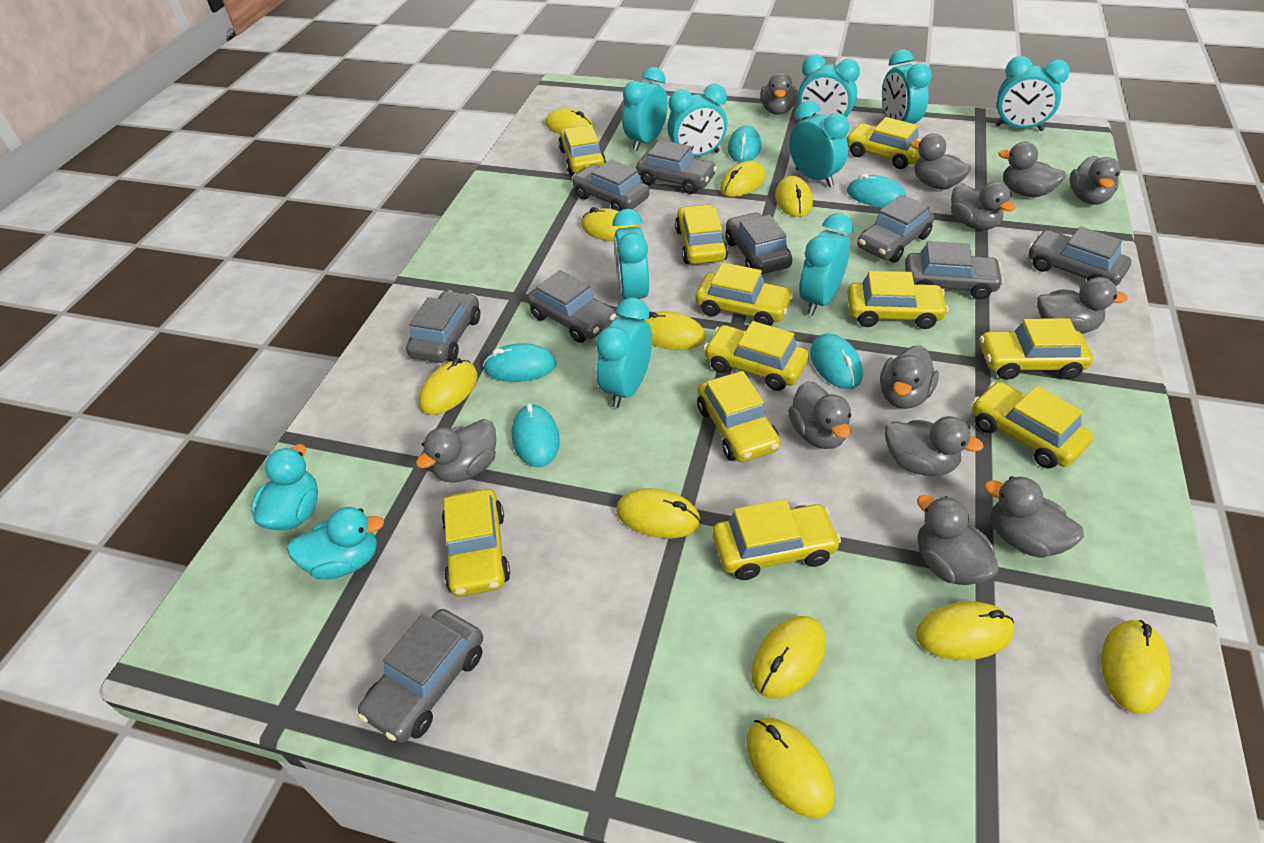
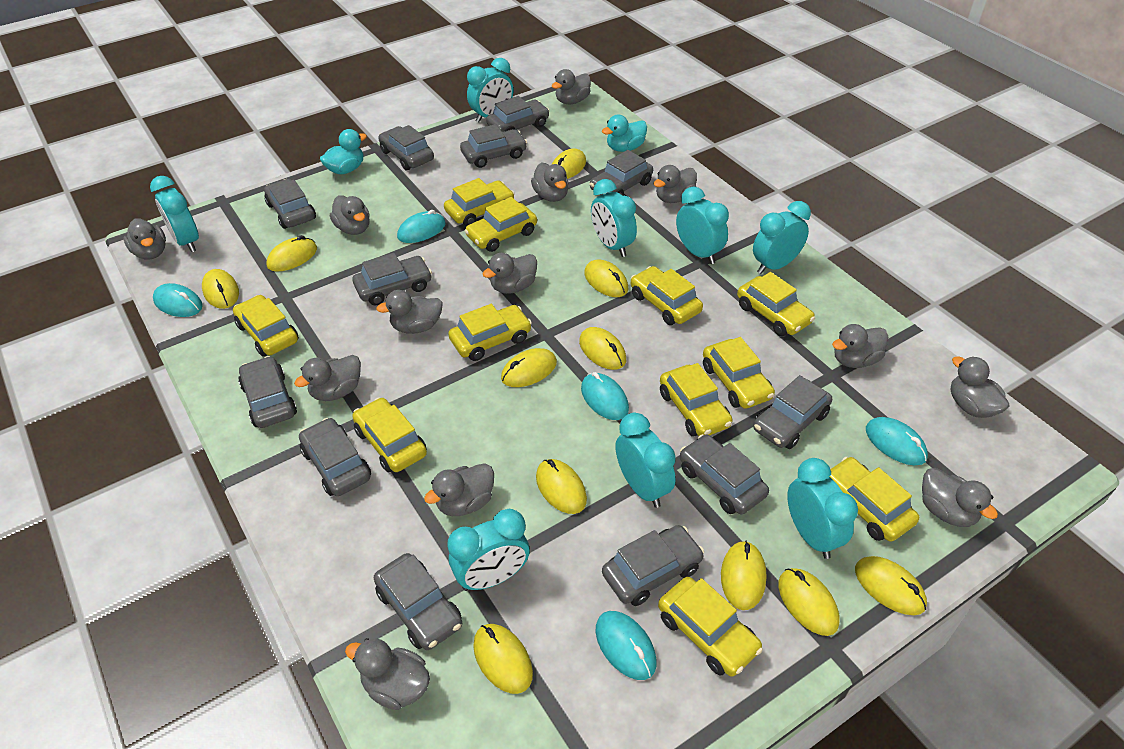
grey car: [358,609,483,743] [406,290,480,363] [527,270,616,343] [572,160,650,211] [636,140,717,194] [725,212,793,274] [857,195,934,263] [905,241,1004,300] [1028,227,1131,286] = 9 -> [238,356,297,428] [264,179,316,229] [299,418,371,496] [353,253,432,306] [374,553,462,650] [378,125,434,170] [460,124,527,168] [486,96,550,132] [590,150,653,196] [602,525,704,606] [680,434,769,514] [753,375,832,449] = 12
grey duck: [416,419,496,482] [760,72,797,115] [788,381,851,449] [880,345,939,409] [885,416,984,476] [910,134,971,190] [917,495,999,585] [951,181,1015,230] [984,476,1084,558] [998,142,1066,197] [1037,277,1128,334] [1069,156,1121,205] = 12 -> [124,219,166,260] [294,355,361,401] [330,195,370,235] [345,638,430,710] [376,290,443,334] [424,463,494,516] [483,253,537,294] [531,163,569,202] [552,69,591,104] [654,165,697,203] [832,324,888,368] [922,468,998,527] [951,356,1009,418] = 13
turquoise clock: [596,297,652,408] [613,209,649,299] [622,67,668,151] [667,84,727,157] [789,101,849,187] [798,55,860,121] [799,213,853,316] [882,49,932,124] [995,56,1070,131] = 9 -> [150,176,199,252] [447,509,530,591] [467,58,513,123] [591,179,637,257] [615,413,676,508] [676,187,729,264] [753,201,811,274] [787,458,858,559] = 8

